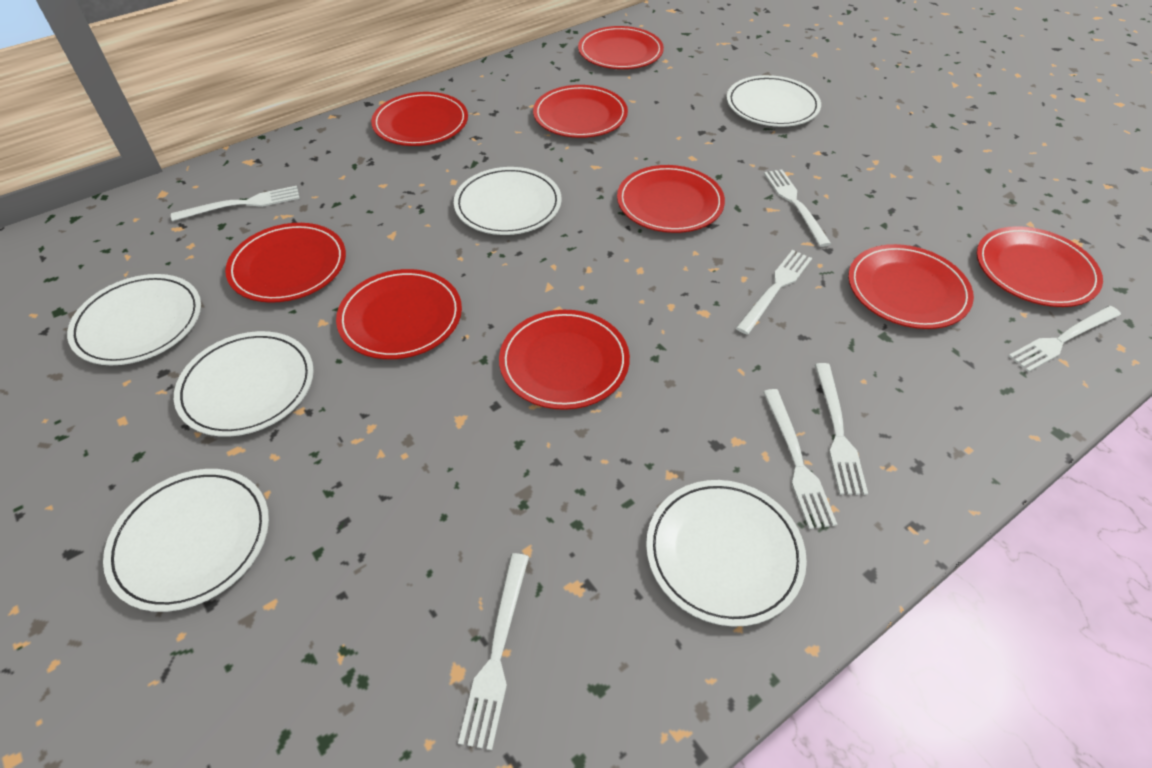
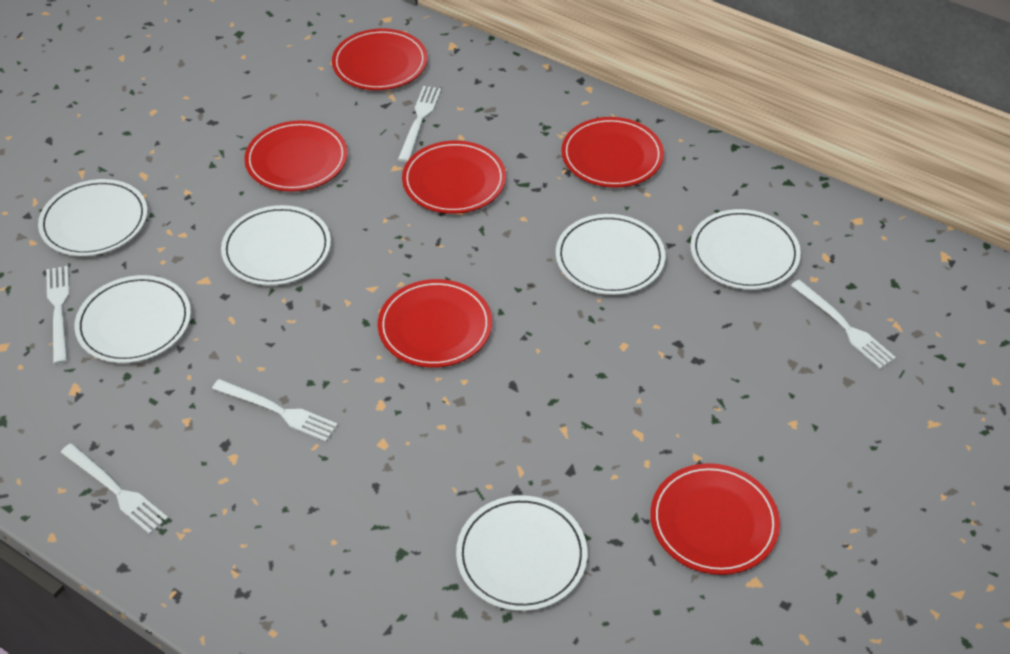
red plate: [225,223,346,303] [336,269,462,359] [371,92,468,146] [499,310,630,410] [533,85,628,138] [578,26,664,69] [617,165,725,233] [848,244,974,329] [977,226,1103,307] = 9 -> [244,120,348,192] [332,29,428,90] [378,279,492,368] [402,141,506,214] [561,117,664,188] [650,463,780,575] = 6
white fork: [171,186,300,221] [458,553,529,750] [736,250,812,335] [763,389,837,529] [764,169,831,247] [815,363,868,495] [1009,306,1121,372] = 7 -> [46,266,69,364] [60,443,168,534] [212,379,338,442] [398,86,441,162] [791,280,896,369] = 5

